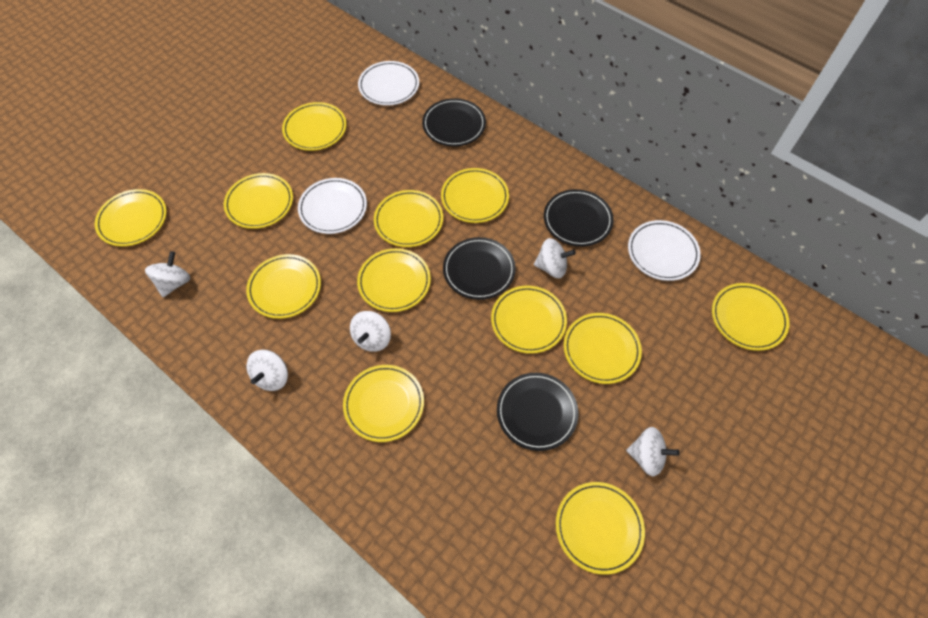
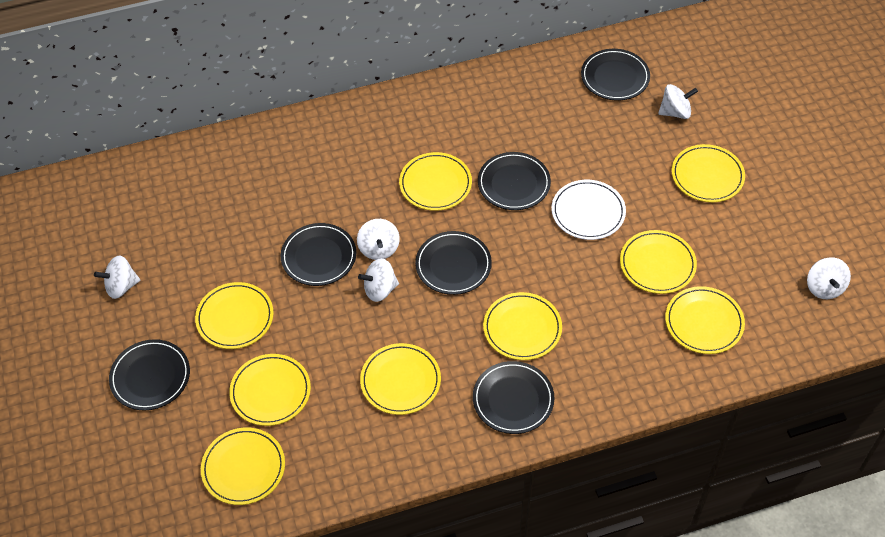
black plate: [422,98,486,147] [443,237,516,300] [497,373,578,451] [544,189,614,247] = 4 -> [109,339,190,411] [281,223,356,286] [415,231,492,295] [473,361,554,434] [478,152,551,210] [581,49,650,100] = 6
white plate: [298,178,367,234] [358,61,419,106] [628,220,701,281] = 3 -> [552,180,626,240] = 1
yellow plate: [95,189,167,247] [224,173,293,229] [246,254,321,319] [282,102,347,151] [343,365,424,442] [357,248,431,312] [374,190,443,247] [441,168,509,223] [491,286,567,354] [556,482,645,575] [563,313,642,384] [712,283,789,351] = 12 -> [195,282,274,349] [201,427,285,505] [229,354,311,426] [360,343,441,415] [399,152,472,211] [483,292,562,360] [620,230,697,294] [665,286,745,354] [672,144,745,202] = 9

